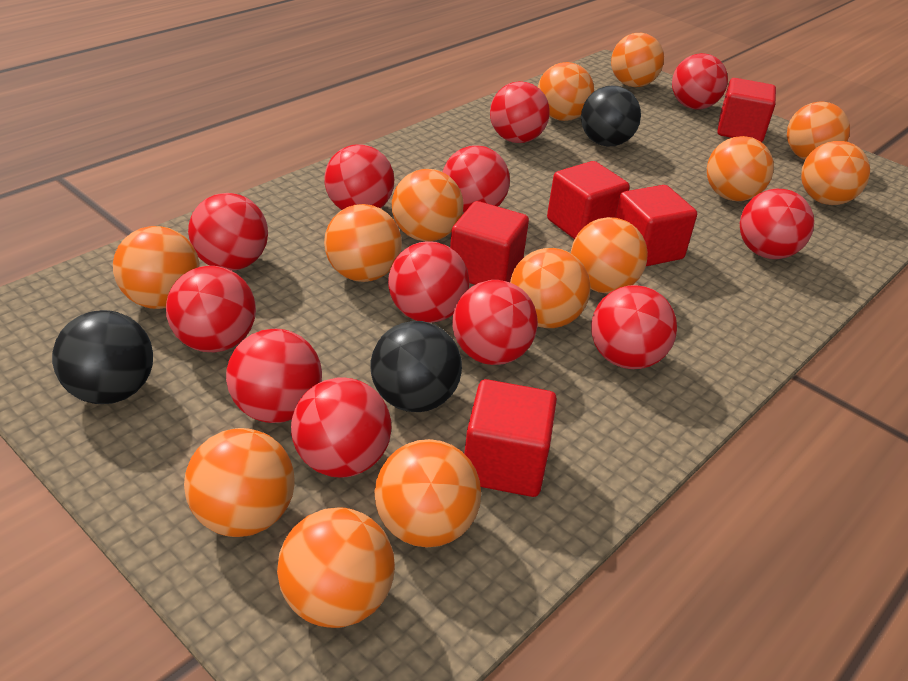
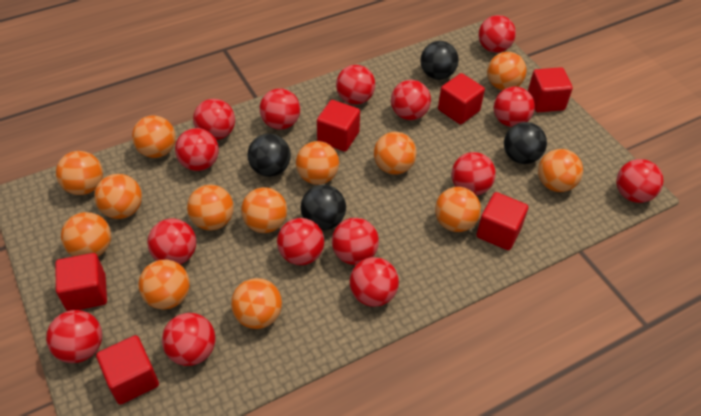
black ball: [52,310,153,404] [371,321,462,412] [581,85,641,146] = 3 -> [247,134,291,177] [301,185,346,230] [420,41,459,80] [504,122,547,164] = 4
red ball: [166,266,256,352] [188,193,268,271] [226,329,322,423] [291,377,391,477] [324,144,394,210] [388,241,470,323] [443,145,510,213] [452,280,538,365] [490,81,550,143] [591,285,677,369] [672,53,728,110] [740,189,814,259] = 12 -> [46,310,102,363] [147,219,196,265] [162,313,216,366] [175,128,219,171] [193,99,235,140] [260,88,300,130] [277,218,325,265] [332,218,379,265] [336,65,375,105] [350,257,399,307] [391,80,431,120] [452,152,496,196] [479,15,516,53] [494,87,535,127] [616,159,663,203] = 15
red cube: [450,201,529,285] [464,379,557,497] [547,161,630,239] [615,185,697,266] [717,78,776,142] = 5 -> [55,253,107,311] [96,335,159,405] [317,100,360,152] [438,73,485,125] [477,192,528,250] [528,67,573,112] = 6

